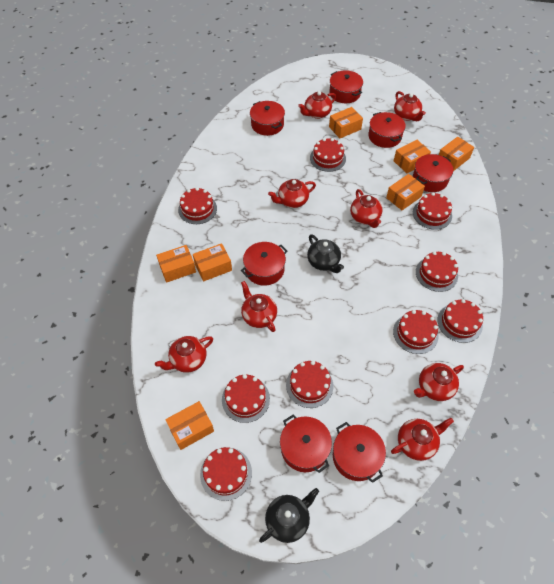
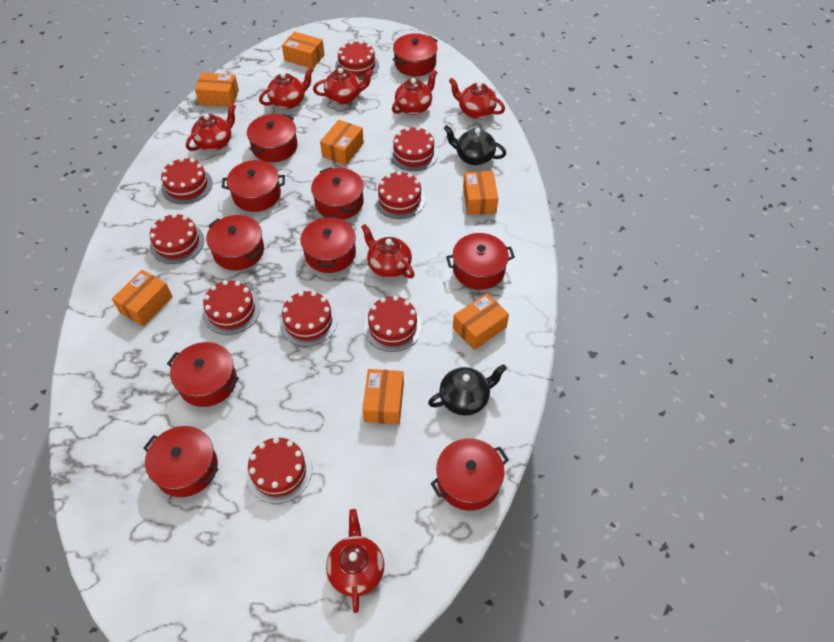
red pot: [241,242,287,286] [250,101,285,136] [280,415,332,473] [329,70,363,103] [333,422,386,483] [369,112,406,148] [413,154,453,192] = 7 -> [143,426,218,497] [167,342,239,407] [206,215,264,270] [222,160,285,212] [247,114,298,162] [301,216,356,273] [311,167,364,220] [392,33,438,76] [430,438,509,511] [446,233,515,290] = 10
red teapot: [155,336,213,373] [241,281,277,332] [268,179,316,208] [298,91,336,119] [350,189,382,228] [391,418,454,461] [394,91,426,121] [414,363,464,401] = 8 -> [186,104,236,151] [259,67,313,109] [313,68,374,104] [326,509,384,613] [361,224,415,278] [392,70,438,115] [449,78,505,119] = 7

